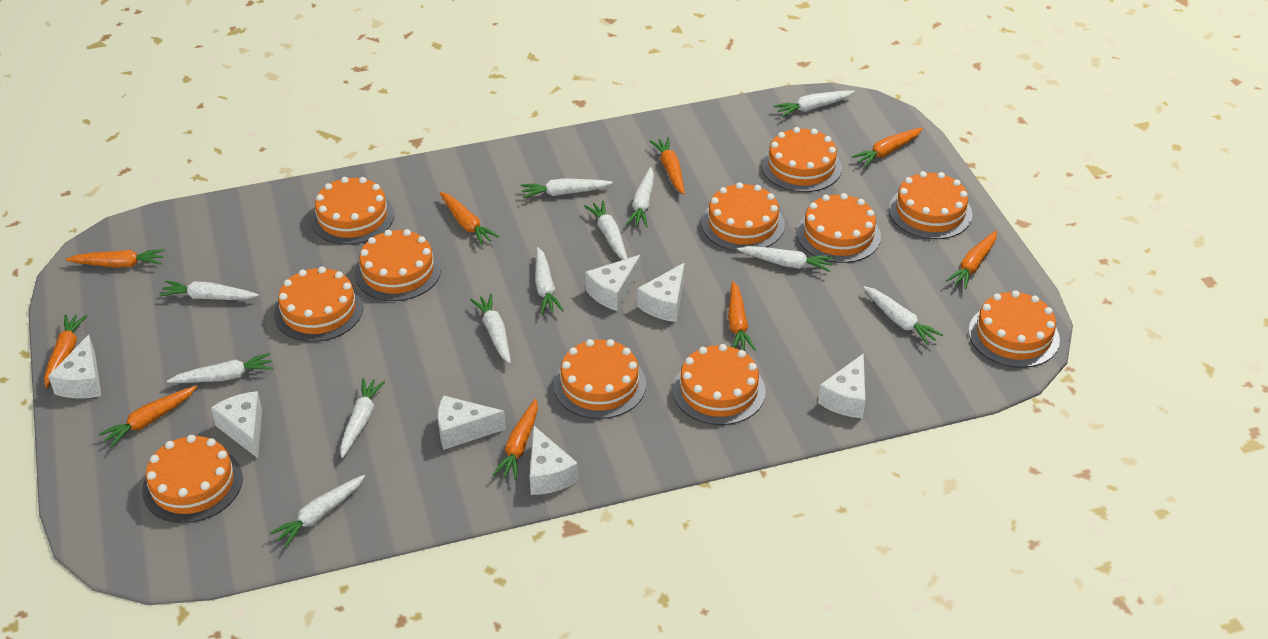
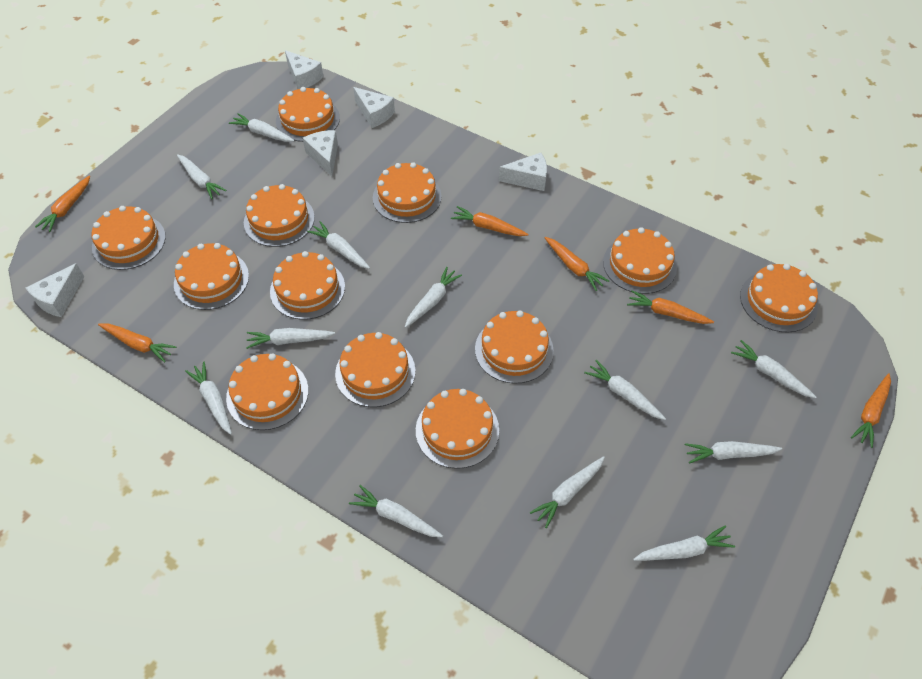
orange cake: [142,435,243,523] [274,266,363,342] [311,177,394,245] [355,229,441,301] [554,339,646,419] [673,344,766,425] [701,182,785,251] [762,127,842,192] [797,193,881,263] [889,171,972,239] [969,290,1060,368] = 11 -> [92,206,166,270] [174,243,249,310] [226,353,308,430] [244,184,315,247] [270,251,345,320] [276,87,340,142] [335,332,415,407] [373,162,441,223] [416,389,499,469] [475,310,554,384] [603,227,677,294] [740,264,818,332] = 12
orange carrot: [44,314,88,388] [66,249,165,268] [98,386,197,448] [440,192,500,246] [493,399,538,480] [650,137,685,195] [728,281,756,351] [852,128,923,167] [946,231,997,289] = 9 -> [35,176,90,232] [98,323,176,362] [451,206,528,236] [545,237,609,291] [627,291,714,324] [851,373,891,448] = 6
white cheese: [48,335,102,399] [211,391,262,458] [438,395,506,449] [530,426,578,495] [585,255,641,311] [637,263,685,322] [818,353,866,418] = 7 -> [26,263,84,317] [285,50,323,89] [303,130,338,176] [353,87,395,128] [499,153,547,191] = 5

